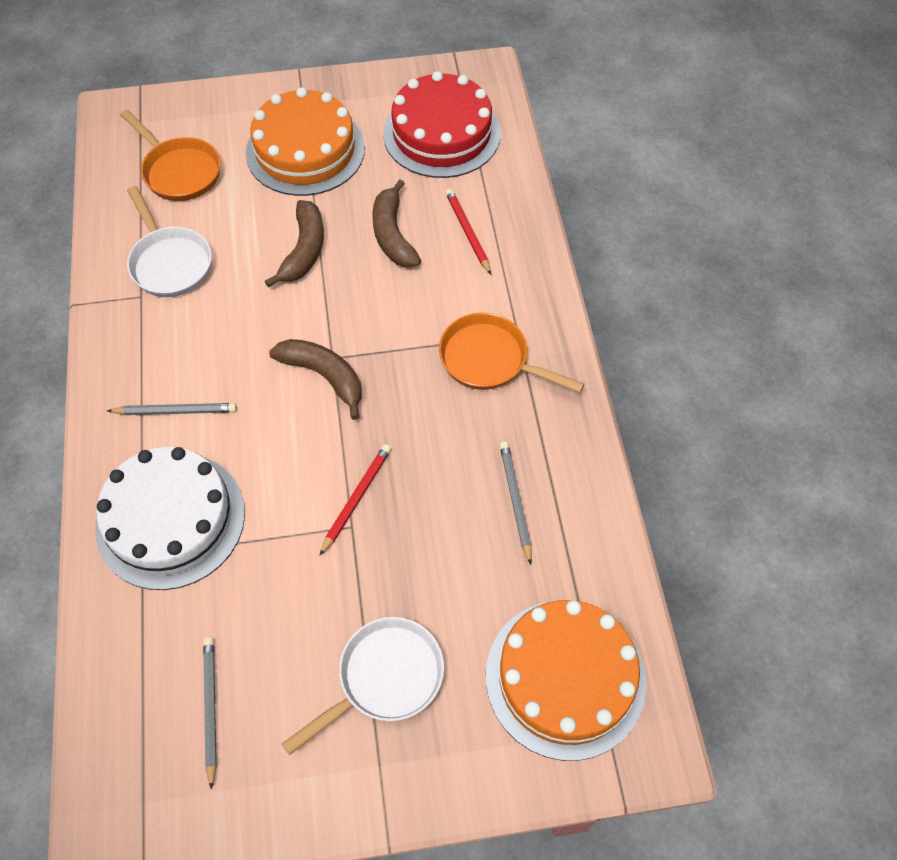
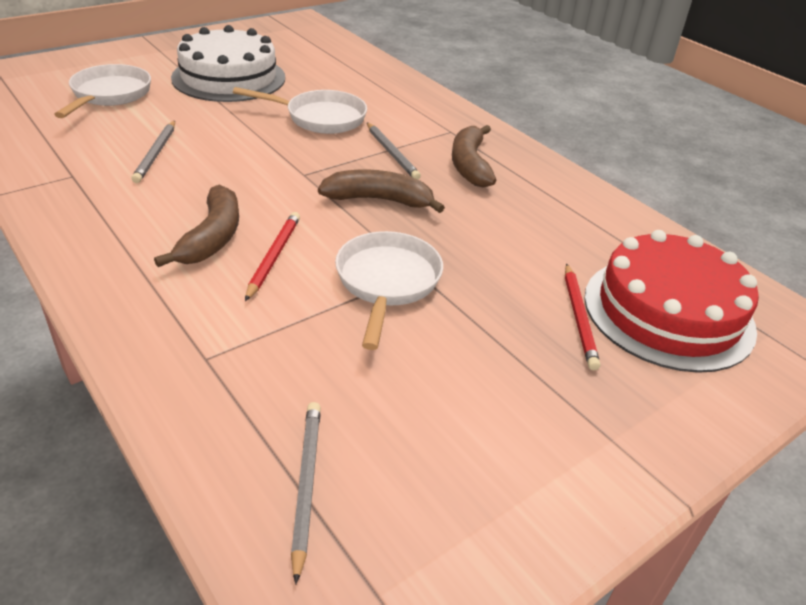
orange cake: [246,87,365,196] [486,600,647,761] = 2 -> none = 0
orange pan: [120,110,221,201] [439,313,585,393] = 2 -> none = 0
white pan: [127,186,212,297] [282,617,444,755] = 2 -> [54,64,151,118] [233,87,367,134] [335,231,443,350] = 3

